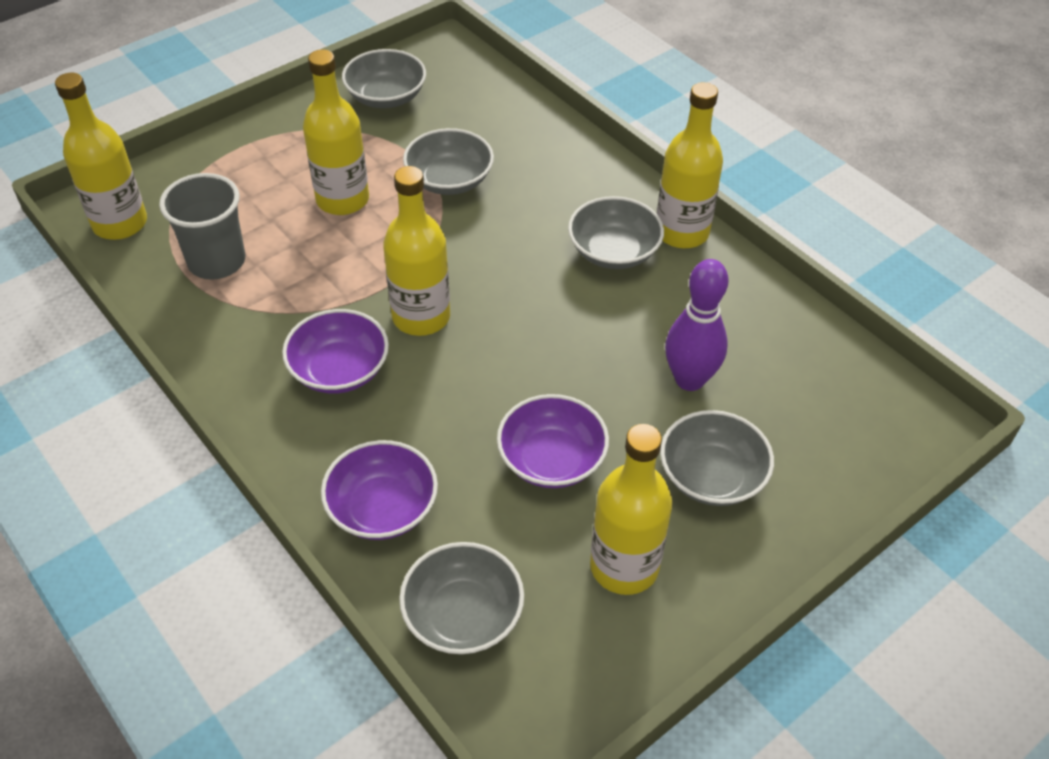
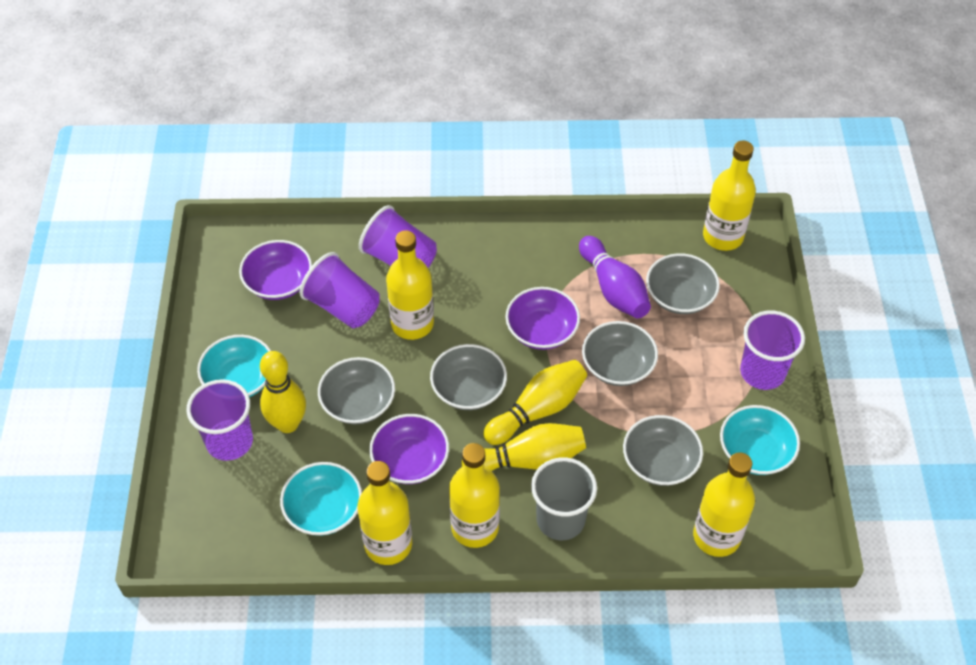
purple cup: none = 0 -> [187,379,253,461] [300,252,380,328] [359,205,437,268] [740,311,805,390] = 4
turquoise bowl: none = 0 -> [197,335,271,397] [280,462,362,536] [720,405,800,475] = 3
yellow bowling pin: none = 0 -> [260,351,306,433] [461,423,586,471] [483,360,587,445] = 3

